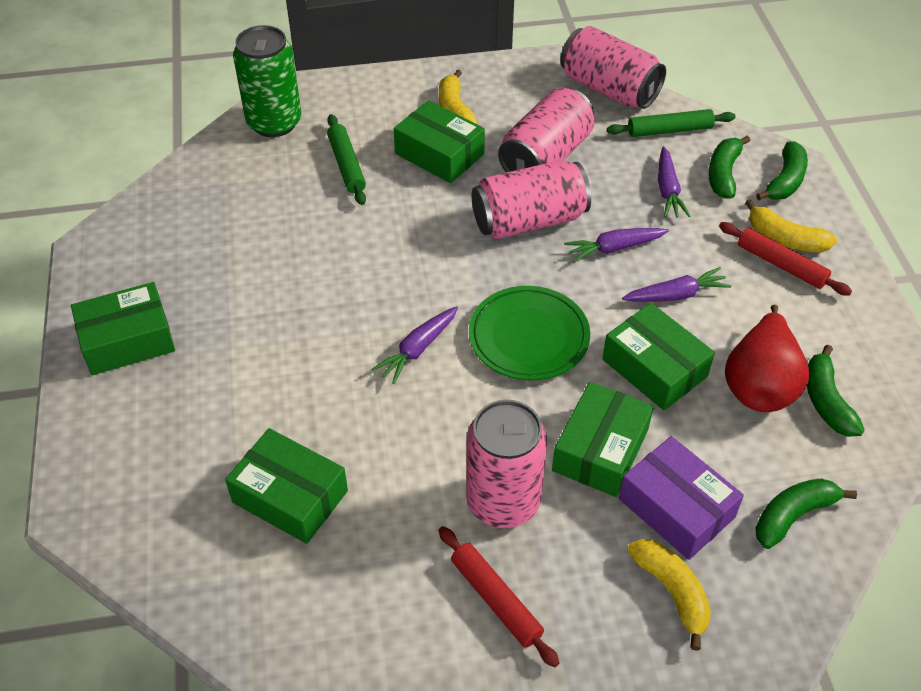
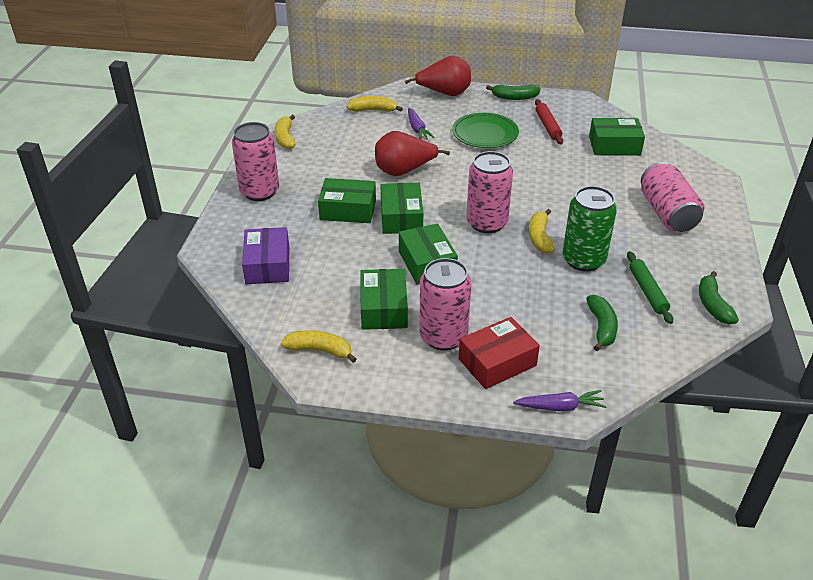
green banana: [708,136,750,199] [755,478,857,549] [756,141,808,200] [807,345,865,437] = 4 -> [486,84,541,100] [586,295,618,351] [699,271,739,324] = 3
green rolling pin: [327,114,366,205] [607,109,735,137] = 2 -> [627,251,673,324] = 1
purple carrot: [372,306,458,384] [564,228,669,262] [622,267,732,302] [658,146,690,218] = 4 -> [408,108,435,139] [513,390,606,411] = 2
red box: none = 0 -> [459,317,540,389] = 1
red pear: [725,305,809,412] = 1 -> [375,131,450,176] [405,56,471,96] = 2
red rolling pin: [439,526,559,668] [719,222,852,296] = 2 -> [535,99,563,144] = 1
yellow banana: [439,69,478,125] [627,539,711,651] [745,199,837,253] = 3 -> [275,115,296,149] [281,330,357,363] [347,96,403,112] [529,209,555,254] = 4

